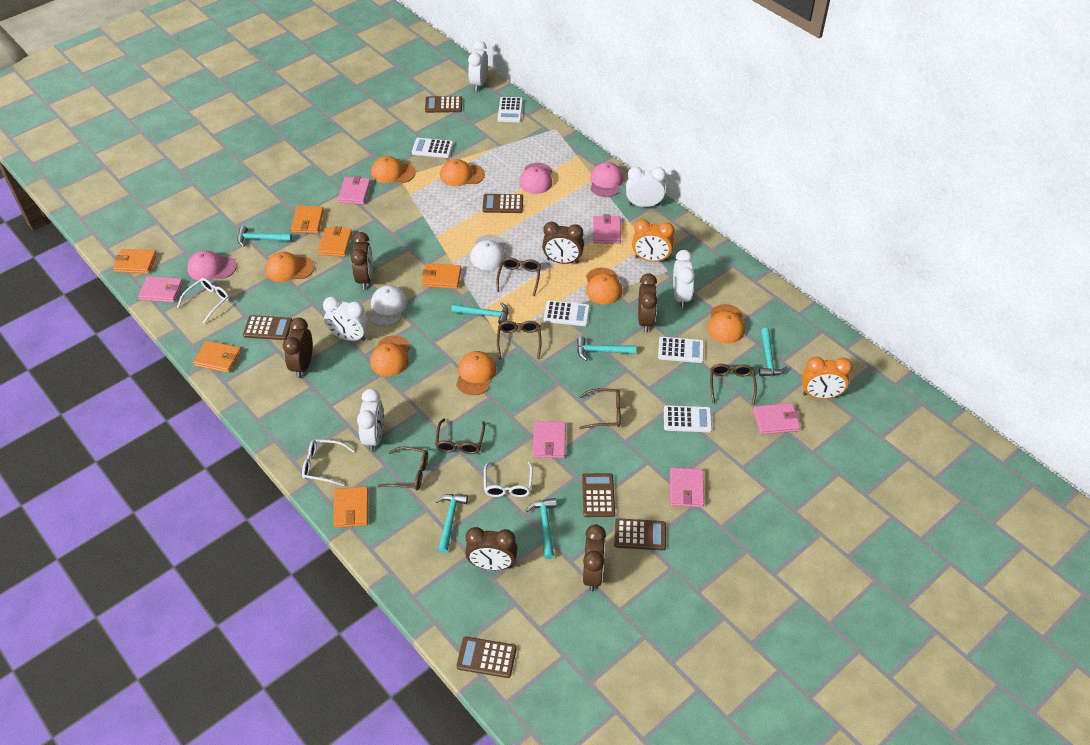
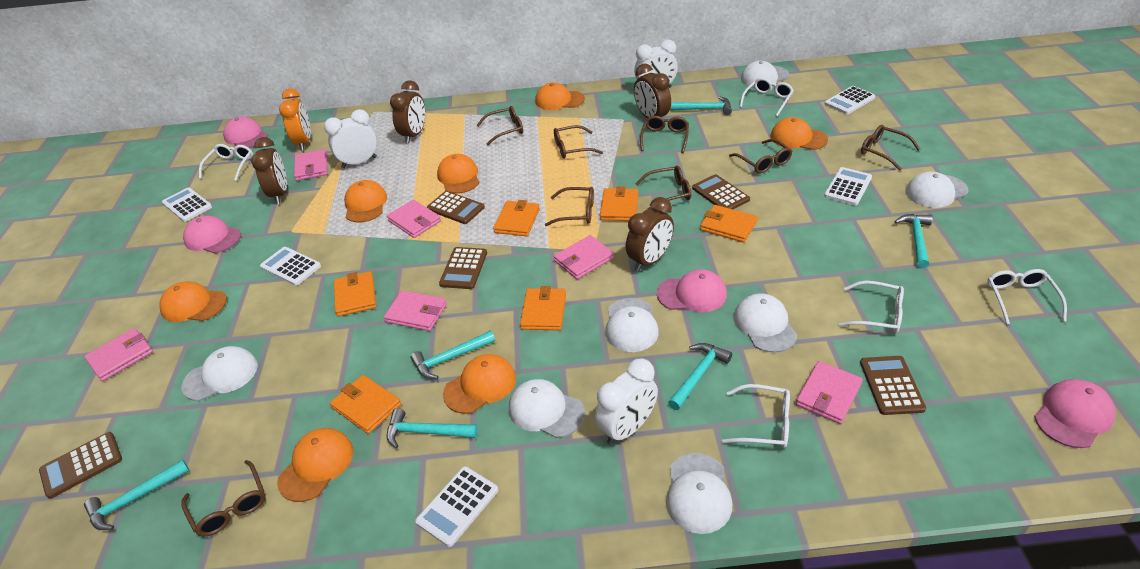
brown calculator: [243,315,292,340] [425,96,462,113] [456,637,517,678] [482,194,523,213] [582,473,615,517] [614,518,666,550] = 6 -> [39,432,122,499] [427,191,485,224] [439,247,487,289] [692,174,750,209] [860,356,926,415] = 5
brown clock: [283,318,313,378] [350,232,373,290] [465,527,518,570] [542,222,584,264] [583,524,606,591] [638,273,658,332] = 6 -> [251,137,287,204] [390,80,425,143] [626,197,674,271] [634,64,671,118] = 4
brown glasses: [378,446,428,491] [435,418,485,454] [496,257,541,296] [497,321,541,359] [579,388,621,429] [710,364,757,405] = 6 -> [181,460,266,537] [477,106,523,145] [545,187,594,226] [554,125,603,159] [636,165,691,209] [640,116,689,153] [729,139,792,174] [861,125,920,171] = 8
orange clock: [632,219,674,262] [802,357,852,399] = 2 -> [279,88,311,151] = 1
pink cap: [187,251,237,280] [519,163,552,194] [591,162,623,197] = 3 -> [183,216,241,253] [223,117,268,148] [657,269,727,312] [1034,379,1115,448] = 4
white cap: [369,285,408,326] [470,235,505,270] = 2 -> [182,346,258,401] [509,379,585,438] [605,298,659,352] [666,453,732,534] [734,293,798,353] [741,61,789,87] [906,172,968,208] = 7
white clock: [323,297,369,341] [357,389,384,451] [468,41,488,91] [626,167,666,207] [673,250,695,308] = 5 -> [324,109,377,168] [595,358,658,445] [634,40,677,88] = 3
white glasses: [177,278,230,324] [302,439,355,486] [484,461,533,497] = 3 -> [199,144,253,181] [722,384,790,448] [739,78,794,116] [839,281,904,333] [987,269,1067,324] = 5

